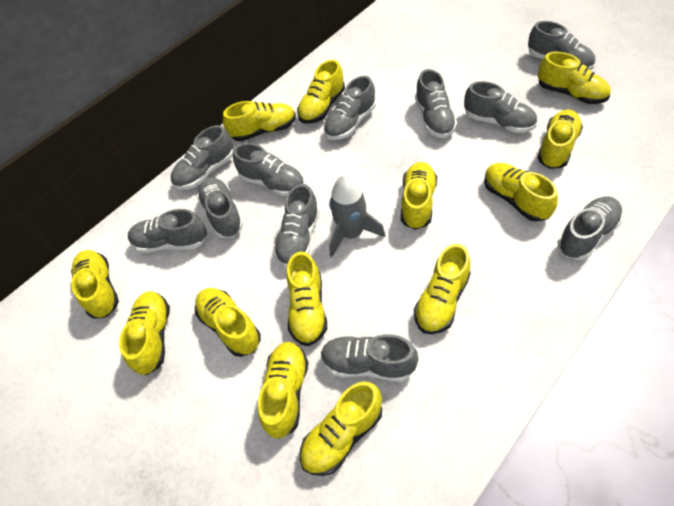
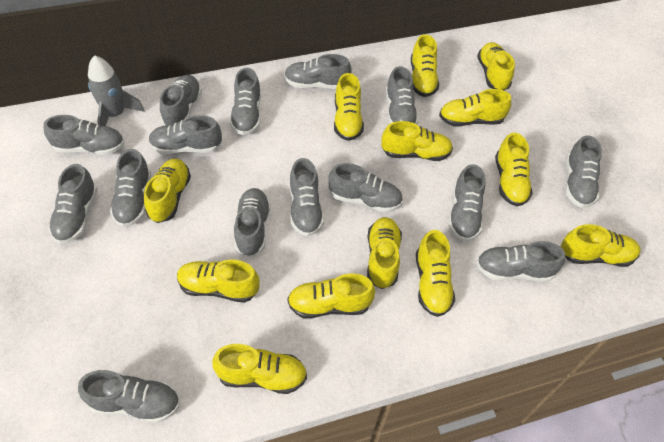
grey shoe: [128,209,207,253] [171,125,233,190] [197,177,244,238] [233,143,304,196] [273,184,320,267] [321,334,418,382] [323,76,376,140] [415,69,457,138] [464,81,537,133] [528,21,595,70] [558,197,623,260] = 11 -> [44,115,124,155] [49,164,98,244] [78,370,180,423] [110,149,151,227] [149,115,222,154] [160,75,202,125] [230,68,261,135] [234,188,271,257] [284,54,352,89] [289,158,324,237] [328,163,403,213] [386,66,419,125] [448,164,486,241] [476,241,565,282] [566,135,602,208] = 15

